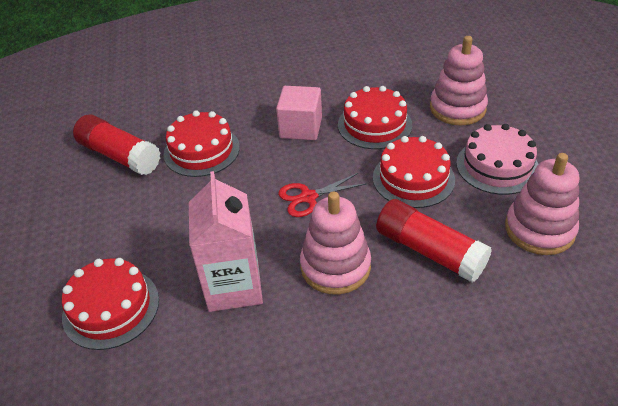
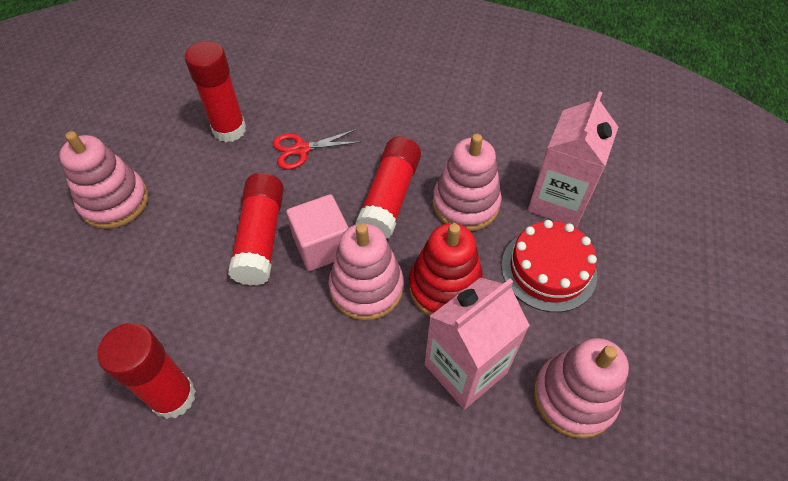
pink cake: [456,124,538,195] = 1 -> none = 0
pink carton: [189,171,263,312] = 1 -> [424,278,530,409] [527,91,618,228] = 2
pink stacking toy: [300,191,371,294] [430,36,488,125] [505,153,579,255] = 3 -> [59,131,148,229] [329,223,403,321] [432,134,502,231] [534,338,629,439] = 4
red cake: [62,258,159,350] [163,110,240,177] [338,86,412,149] [373,136,455,208] = 4 -> [501,220,597,312] = 1
red glue stick: [73,114,160,175] [376,199,492,282] = 2 -> [98,323,196,419] [185,41,246,142] [228,173,284,286] [355,136,421,238] = 4
red stacking toy: none = 0 -> [409,223,484,316] = 1

